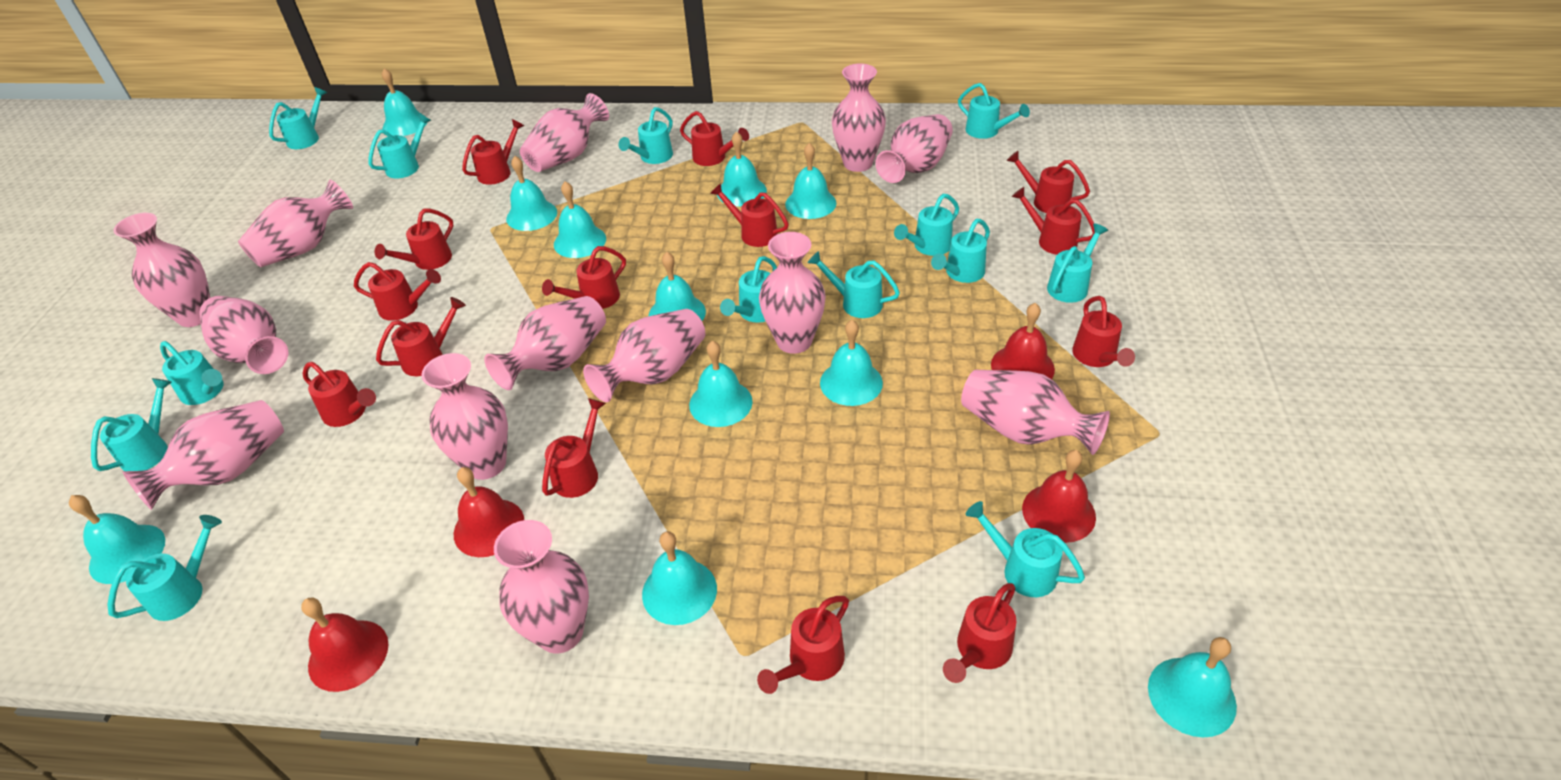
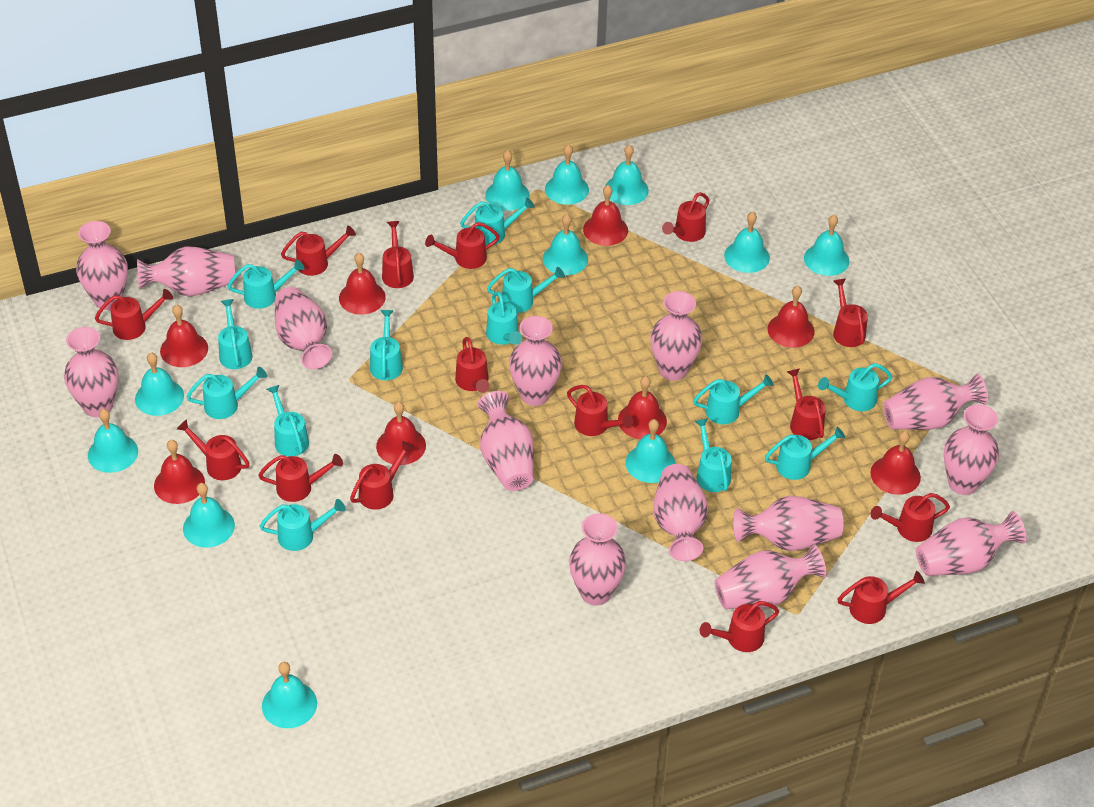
pink vase: [113,213,210,327] [122,400,284,510] [199,296,288,374] [238,180,353,267] [421,353,508,480] [484,296,606,390] [494,520,589,654] [520,93,609,172] [583,309,705,402] [759,232,826,354] [832,63,886,172] [875,114,953,183] [961,370,1110,455] = 13 -> [64,327,118,417] [76,221,128,310] [137,246,235,297] [275,287,332,369] [478,391,534,491] [509,316,562,406] [569,513,626,605] [650,291,702,381] [653,464,708,561] [714,544,827,609] [733,496,844,551] [883,373,988,430] [916,511,1027,576] [943,404,999,495] = 14
red bell: [301,597,389,692] [454,467,524,557] [991,303,1055,379] [1022,450,1096,543] = 4 -> [154,440,205,504] [160,304,208,367] [339,253,386,315] [376,401,426,465] [583,185,628,246] [618,376,667,439] [768,286,815,348] [870,431,921,495] = 8
red watering can: [302,362,376,427] [354,262,441,321] [374,209,453,270] [376,297,466,376] [462,119,524,185] [542,246,626,309] [542,398,606,498] [680,111,749,166] [710,183,789,247] [757,596,849,694] [943,583,1016,683] [1007,151,1090,213] [1012,187,1095,255] [1072,296,1135,367] = 14 -> [95,289,173,340] [177,419,250,480] [258,454,343,502] [281,226,356,276] [350,441,414,510] [382,221,414,288] [425,222,500,269] [455,337,490,393] [567,385,633,436] [662,192,710,242] [700,601,779,652] [787,368,826,440] [833,278,868,347] [838,571,925,624] [870,493,950,542] = 15

